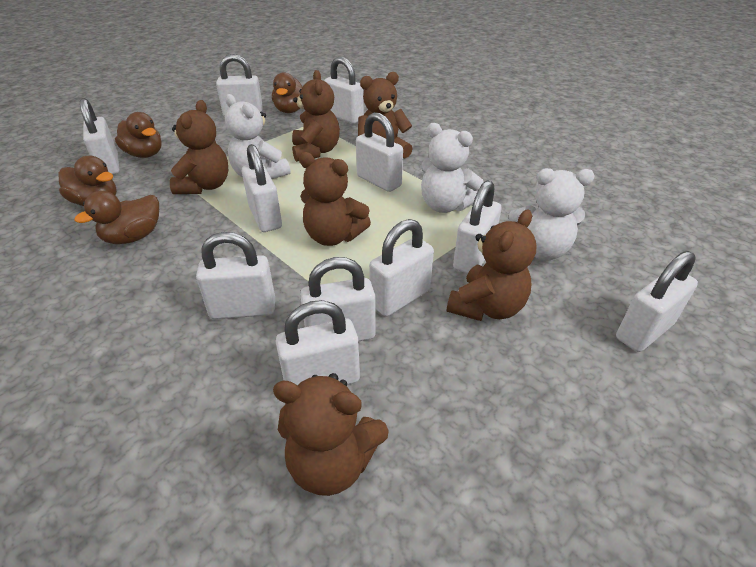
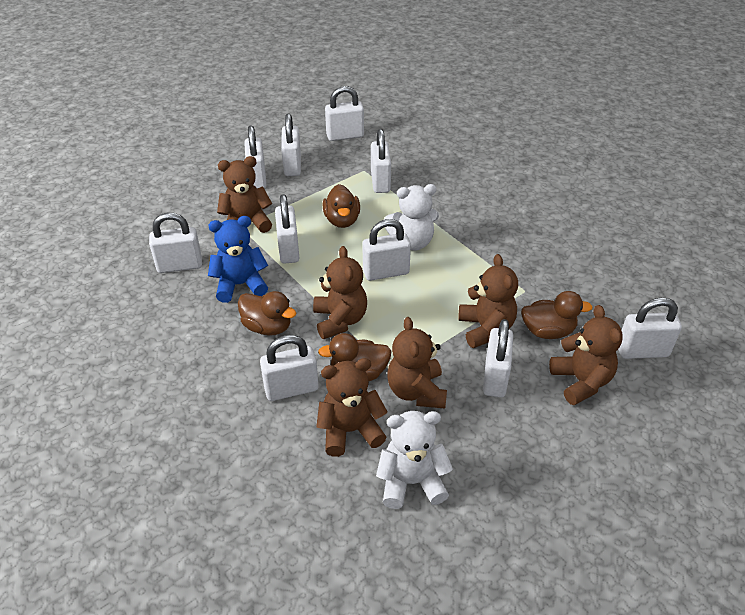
blue teddy bear: none = 0 -> [208,216,268,303] = 1
white padlock: [80,98,119,175] [196,232,275,319] [216,54,263,117] [242,144,282,232] [276,300,360,385] [300,257,376,341] [324,57,364,124] [356,112,403,192] [369,219,434,317] [453,180,502,274] [616,251,698,352] = 11 -> [149,213,202,273] [244,125,267,189] [260,335,319,401] [275,194,299,264] [281,113,301,176] [325,86,364,141] [363,219,411,281] [371,129,391,193] [483,319,513,398] [618,297,682,359] = 10
white teddy bear: [225,94,290,179] [421,123,484,213] [509,168,595,260] = 3 -> [376,411,453,509] [384,184,439,251] = 2

